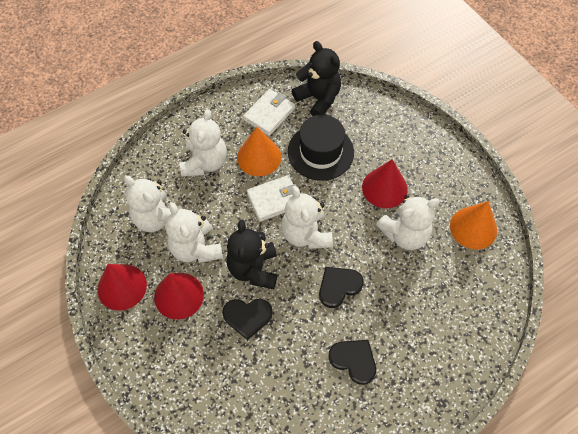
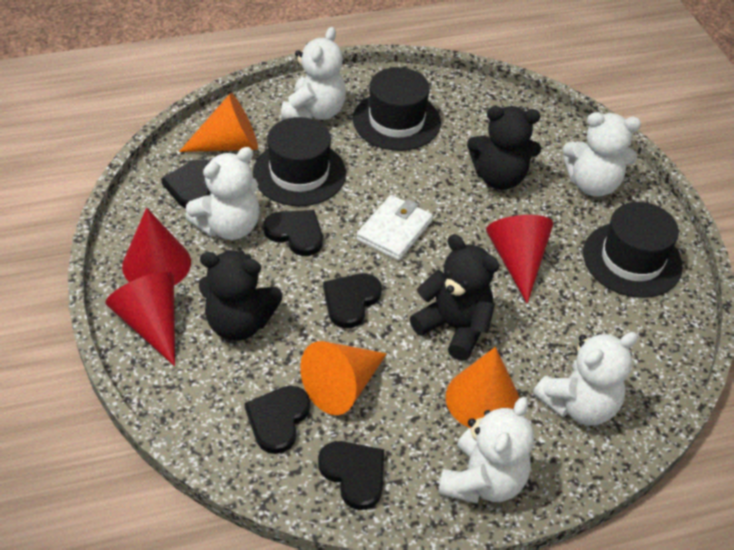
black hat: [288,115,354,181] = 1 -> [253,117,346,206] [353,67,441,151] [583,202,683,298] = 3
black heart: [222,299,273,340] [319,267,364,308] [328,340,376,385] = 3 -> [161,160,210,208] [245,386,310,454] [263,210,323,256] [318,441,384,510] [323,273,382,328] = 5
black teddy bear: [226,220,277,289] [292,41,341,116] = 2 -> [199,250,283,341] [410,235,500,361] [467,106,541,190] = 3
orange cone: [237,127,281,176] [450,201,497,249] = 2 -> [179,93,258,152] [300,341,387,415] [446,347,519,428] = 3
white wallet: [243,89,295,136] [247,175,296,222] = 2 -> [356,195,433,260] = 1

